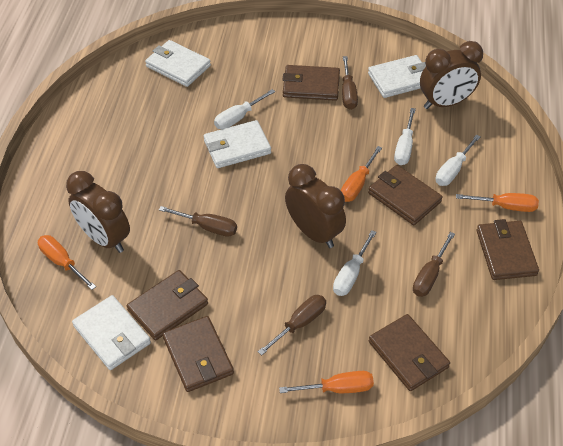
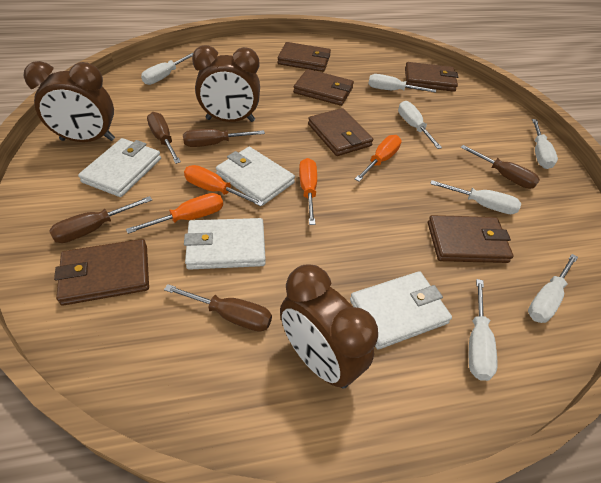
brown screwdriver: [159,206,237,237] [258,295,326,355] [342,56,358,110] [413,232,455,297] = 4 -> [49,196,152,243] [147,112,181,164] [164,284,272,332] [183,129,265,147] [460,145,540,189] = 5
white screwdriver: [214,89,275,129] [333,230,377,296] [394,108,416,165] [435,134,481,186] = 4 -> [141,53,193,85] [368,74,436,93] [398,101,442,149] [430,180,521,214] [469,279,497,381] [528,254,578,323] [532,119,558,169] = 7

